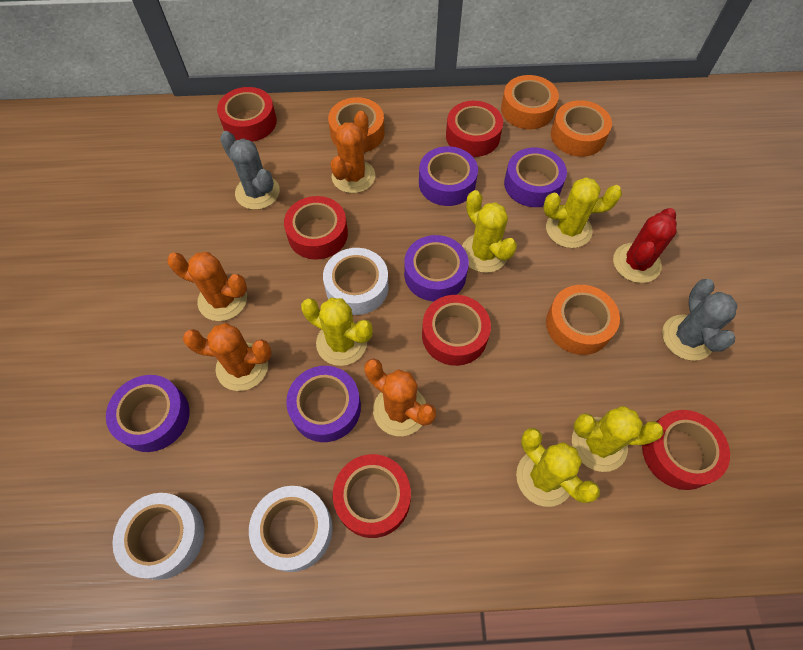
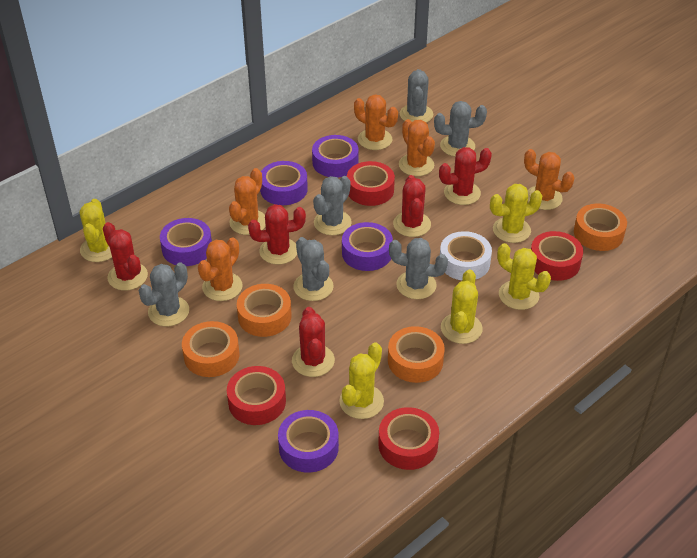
grey cactus: [220,131,280,210] [662,279,737,361] = 2 -> [139,262,189,326] [293,237,334,301] [313,176,352,235] [389,238,448,299] [400,69,433,123] [434,101,487,157] = 6
orange cactus: [167,252,247,321] [183,323,272,391] [331,111,375,193] [364,359,436,436] = 4 -> [198,237,243,301] [229,168,266,235] [354,95,398,150] [399,119,435,176] [524,149,574,210] = 5
red cactus: [613,208,677,283] = 1 -> [103,222,148,291] [248,204,306,265] [292,307,335,377] [393,175,431,237] [439,147,492,205] = 5
red tape: [217,87,277,142] [284,196,348,260] [333,454,411,538] [422,295,491,366] [446,101,503,157] [642,410,730,490] = 6 -> [227,366,286,425] [347,161,395,206] [378,407,439,470] [531,231,583,281] = 4
white tape: [112,493,204,580] [249,486,333,572] [323,248,389,315] = 3 -> [440,231,492,280] = 1

